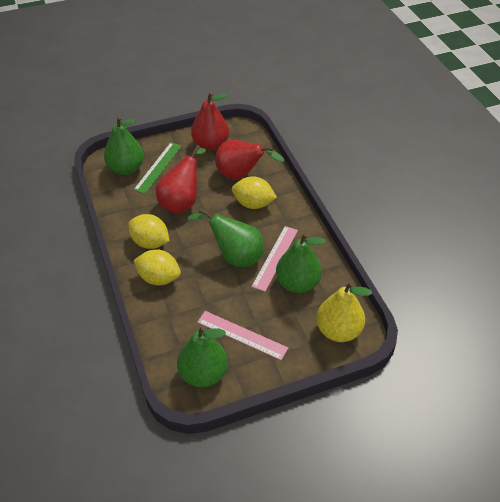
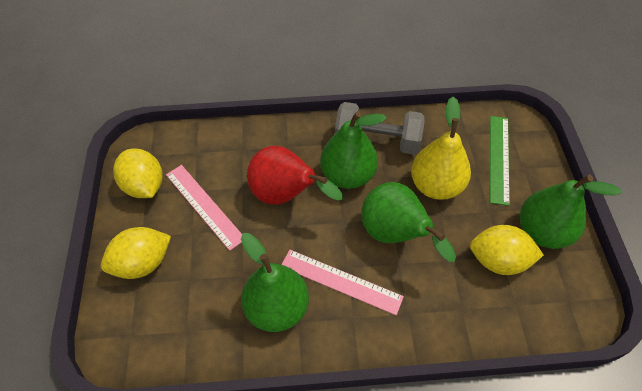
grey dumbbell: none = 0 -> [335,102,425,155] = 1
red pear: [156,145,206,214] [191,92,229,150] [215,140,284,180] = 3 -> [247,146,343,205] = 1

